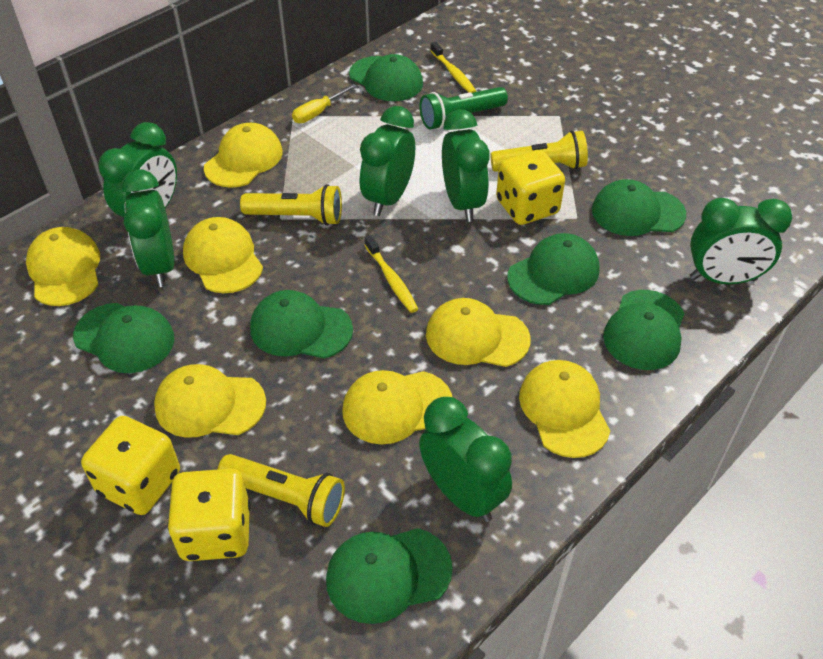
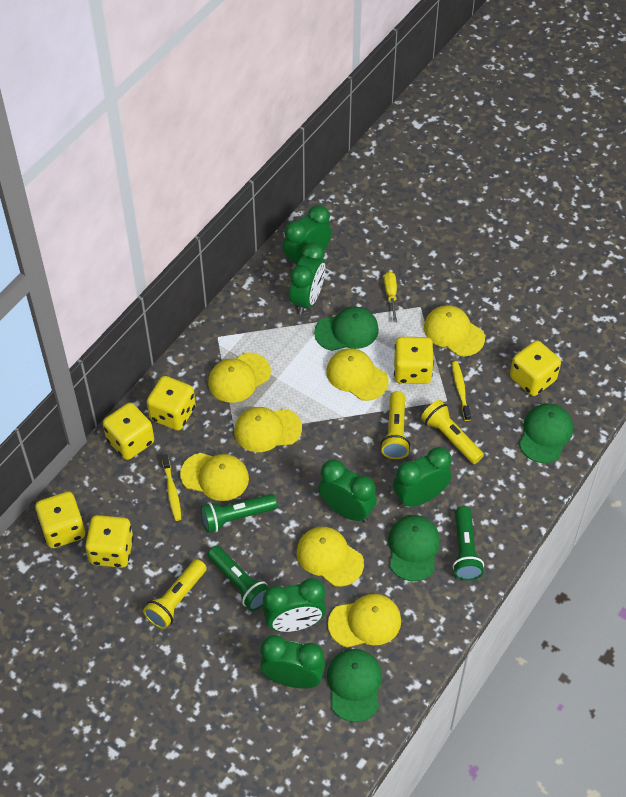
green cap: [73,303,174,373] [250,290,353,359] [326,528,453,624] [349,54,423,101] [507,233,600,305] [592,179,686,236] [603,290,685,370] = 7 -> [314,307,379,351] [327,649,382,722] [388,515,440,581] [519,404,573,463] = 4
green flashlight: [419,87,508,130] = 1 -> [201,494,277,533] [208,546,269,611] [453,506,484,581] = 3
yellow dice: [81,416,180,515] [167,469,250,561] [496,150,565,225] = 3 -> [35,492,85,548] [85,515,133,568] [103,403,154,460] [147,376,196,431] [394,337,434,384] [510,340,561,396] = 6

